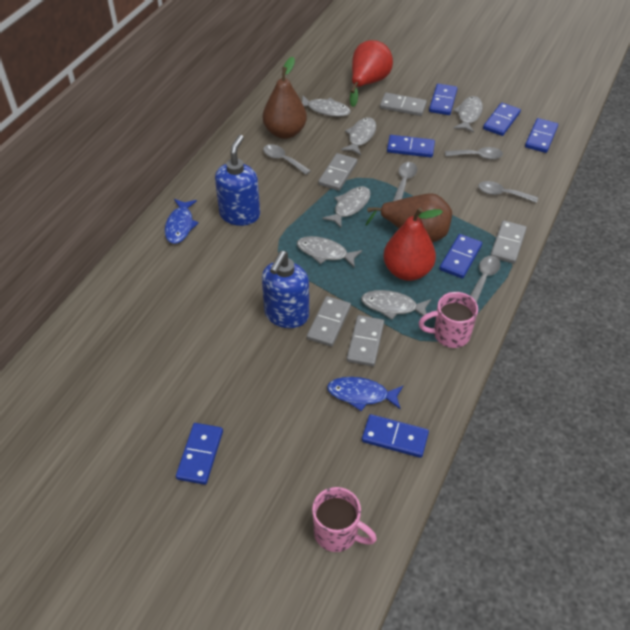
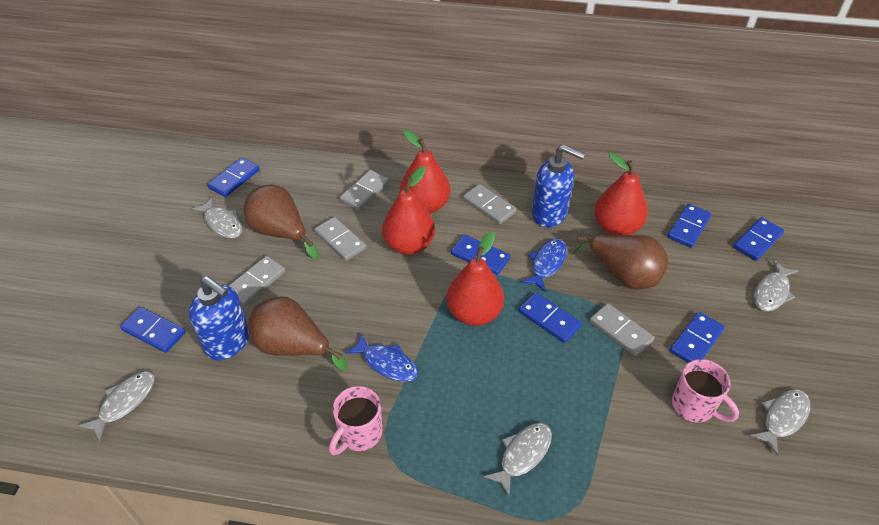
brown pear: [263,57,307,139] [365,193,452,243] = 2 -> [244,185,318,259] [248,297,347,371] [572,235,669,290] = 3
grey fish: [297,236,362,267] [302,95,351,117] [322,186,371,228] [341,117,376,155] [361,290,431,320] [453,96,483,133] = 6 -> [79,371,155,441] [191,197,242,238] [483,423,552,496] [749,389,810,456] [754,260,799,311] = 5
grey spoon: [263,144,311,175] [393,162,417,201] [445,147,503,160] [470,256,501,303] [478,181,538,203] = 5 -> none = 0
red pear: [350,40,393,107] [383,208,443,281] = 2 -> [382,166,435,255] [400,130,450,214] [447,231,504,326] [594,153,648,235] = 4

